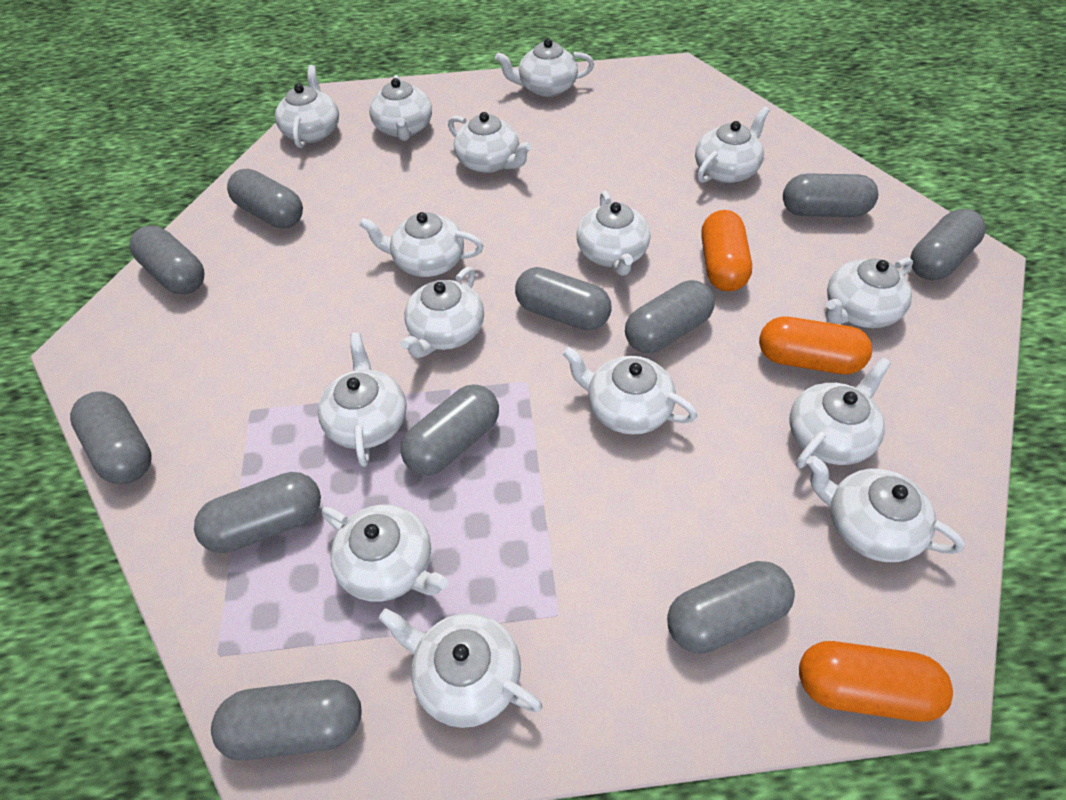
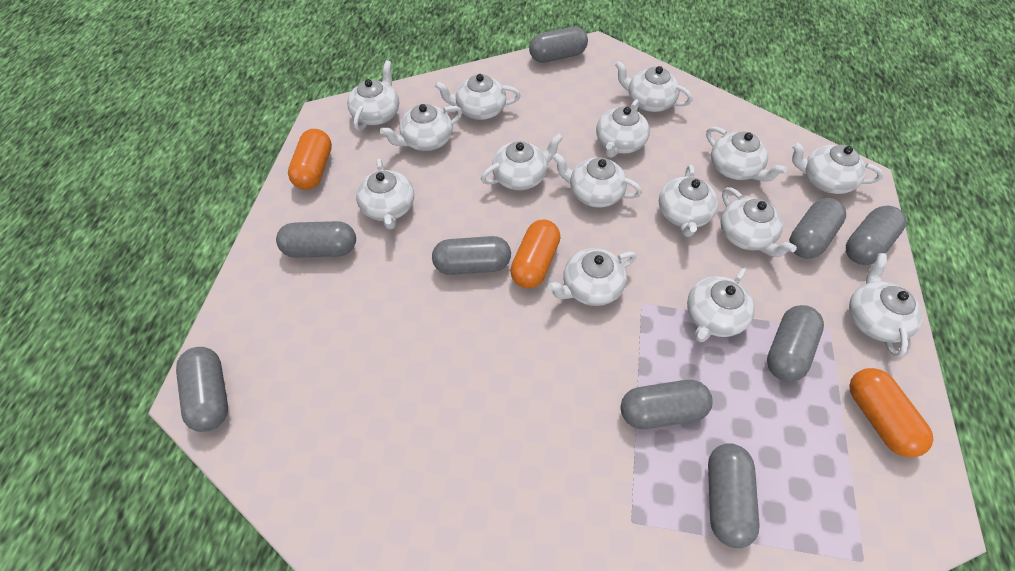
grey capsule: [70,391,152,484] [130,226,204,294] [194,472,321,553] [211,680,361,760] [227,169,303,229] [401,384,499,475] [515,267,612,330] [625,280,715,353] [667,561,795,654] [783,173,878,217] [911,209,986,280] = 11 -> [176,347,228,432] [276,221,356,258] [432,236,511,275] [529,27,588,63] [620,380,713,429] [708,443,760,548] [767,305,824,382] [789,198,846,259] [846,206,906,265] = 9

